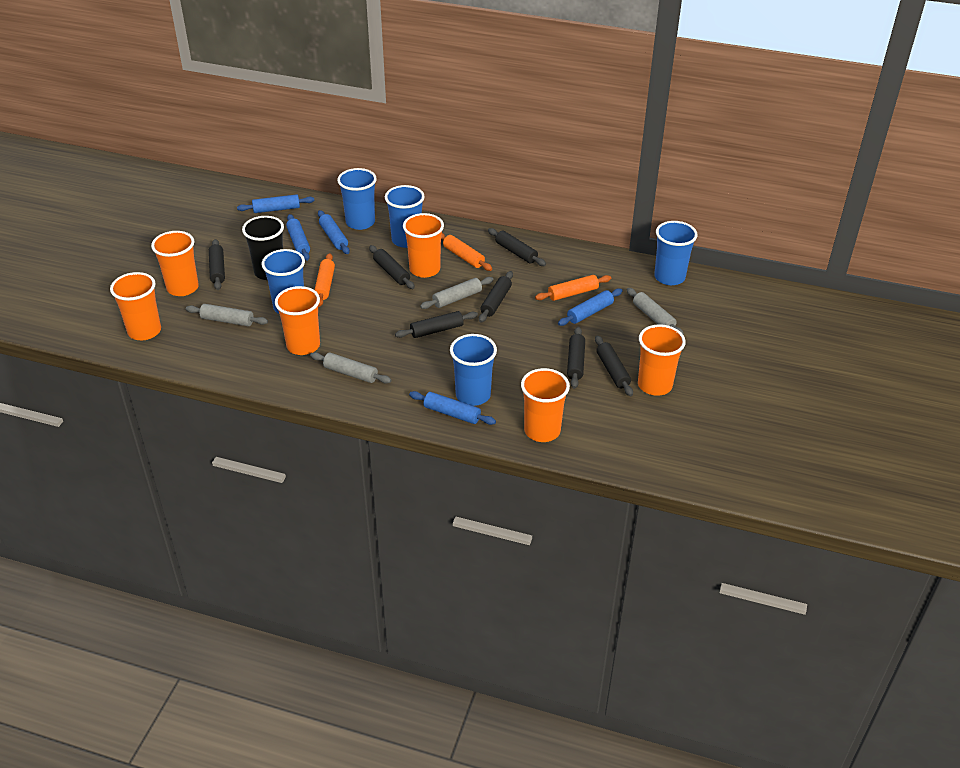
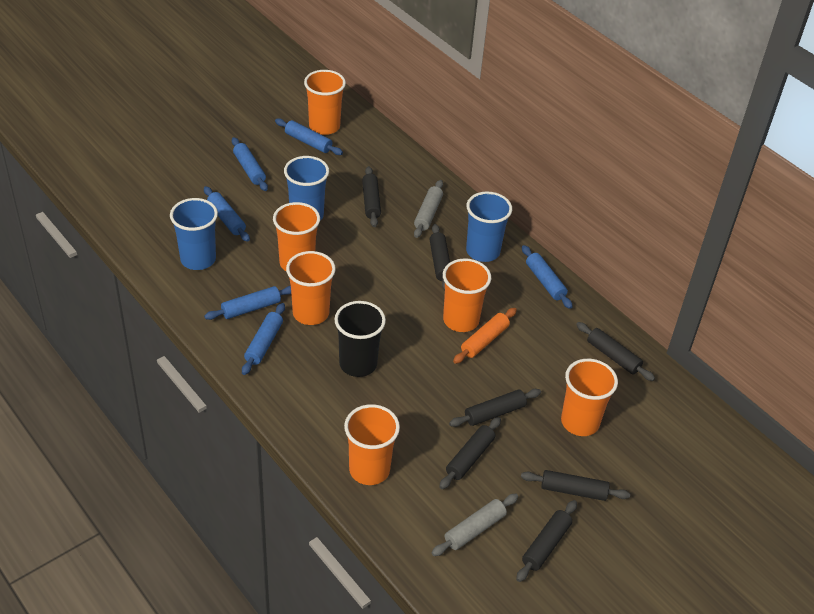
blue cup: [262,249,305,314] [337,168,377,230] [385,185,425,248] [450,334,497,406] [654,221,698,285] = 5 -> [170,198,218,270] [284,156,329,221] [466,191,512,262] = 3
blue rolling pin: [237,194,315,213] [286,214,310,261] [318,210,350,254] [409,391,496,425] [558,288,622,326] = 5 -> [204,186,250,242] [204,286,291,320] [232,137,268,191] [242,303,285,375] [275,118,343,155] [522,245,573,309] = 6
grey rolling pin: [186,304,268,326] [310,352,391,384] [420,277,493,309] [626,288,684,335] = 4 -> [414,180,443,238] [432,494,518,556] = 2
orange rolling pin: [315,253,335,307] [441,233,492,271] [535,275,611,301] = 3 -> [453,308,517,364] = 1

